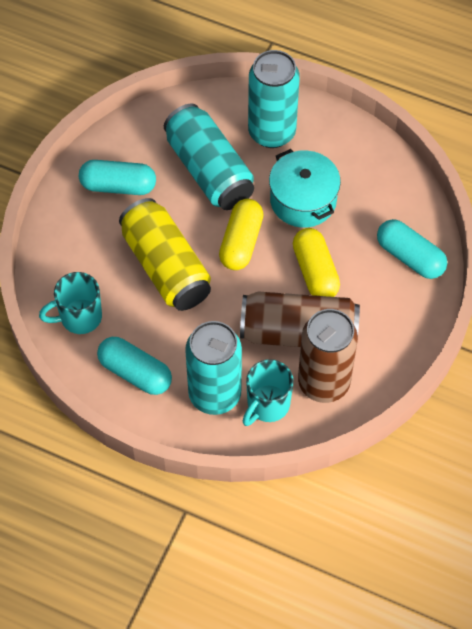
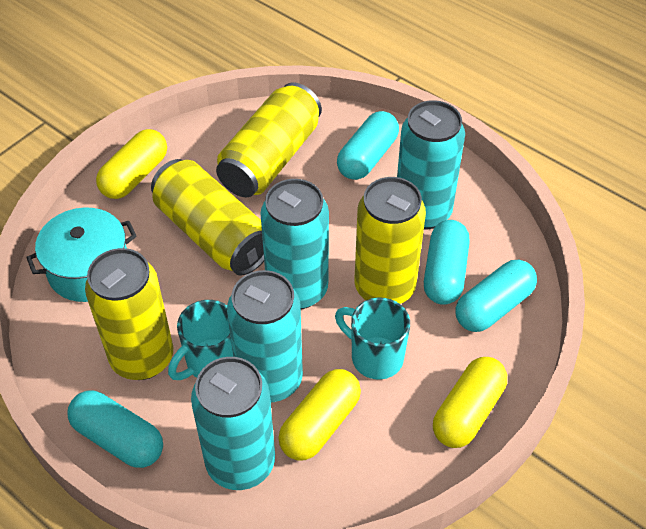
brown can: [240,292,360,347] [298,309,358,403] = 2 -> none = 0
turquoise can: [164,103,254,210] [185,321,242,415] [248,50,300,148] = 3 -> [191,357,275,490] [227,270,303,402] [261,179,329,309] [397,100,465,230] = 4
turquoise capsule: [79,160,156,195] [97,337,172,395] [377,219,447,279] = 3 -> [67,390,163,468] [337,111,399,180] [424,220,470,305] [456,260,537,332] = 4
yellow can: [119,198,211,311] = 1 -> [85,248,173,380] [151,159,264,276] [216,82,322,197] [355,177,426,304] = 4
yellow capsule: [219,199,263,270] [293,228,340,297] = 2 -> [96,129,167,199] [278,369,361,461] [433,357,507,448] = 3

